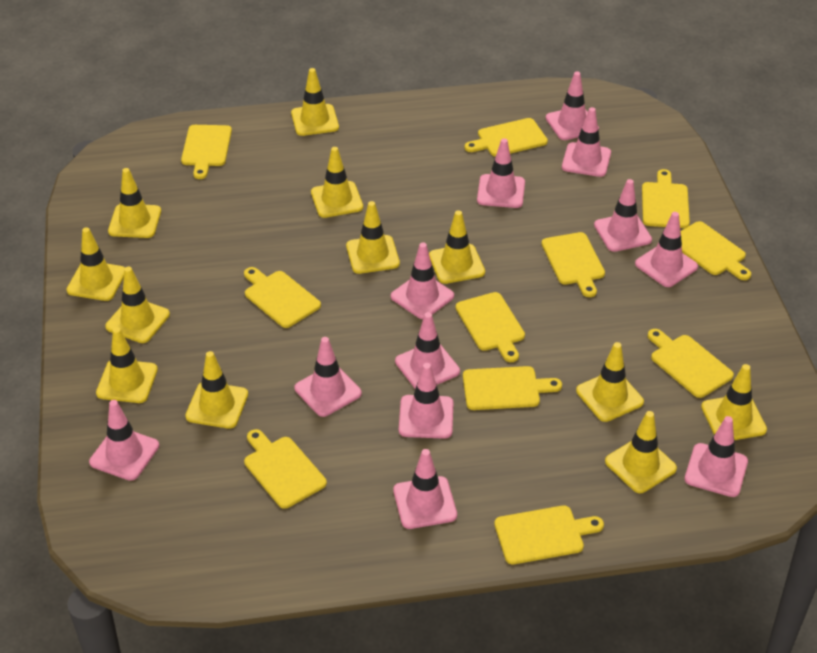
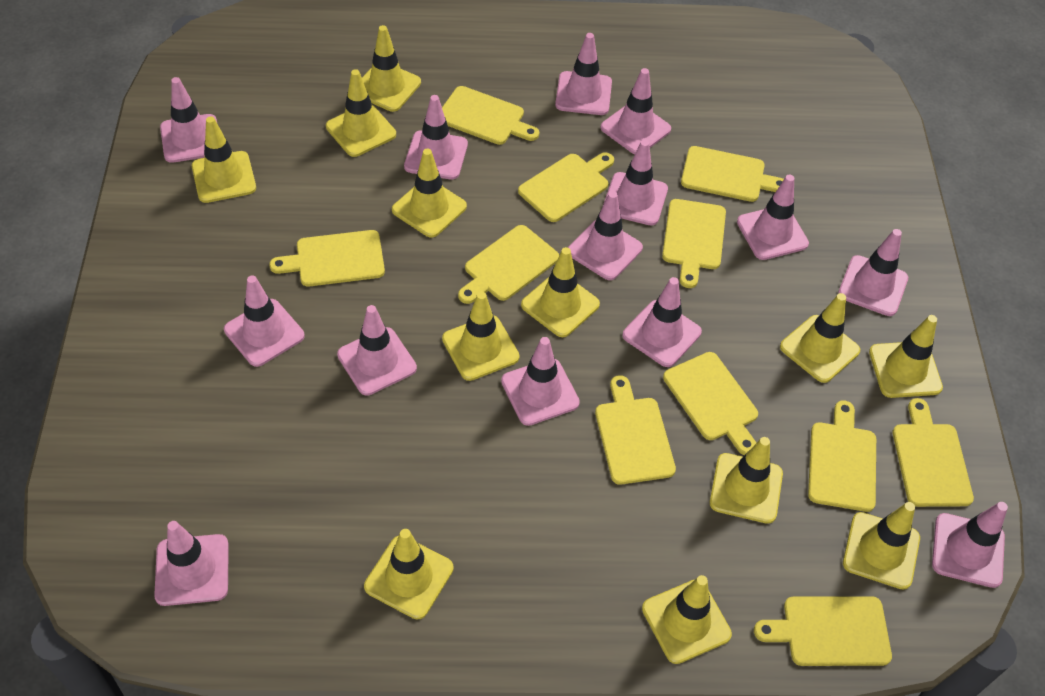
pink traffic cone: [89,400,159,481] [295,337,362,417] [391,242,454,319] [393,449,457,529] [395,312,460,389] [399,363,454,439] [477,138,525,208] [546,72,599,140] [562,107,611,177] [594,179,652,252] [635,212,698,287] [685,416,748,497] = 12 -> [154,521,229,606] [160,77,217,163] [224,275,305,367] [337,305,417,395] [404,95,468,179] [501,337,580,426] [555,33,612,115] [568,191,643,280] [601,68,671,154] [603,140,668,226] [623,277,702,367] [737,174,809,260] [838,229,908,316] [932,502,1008,588] = 14

